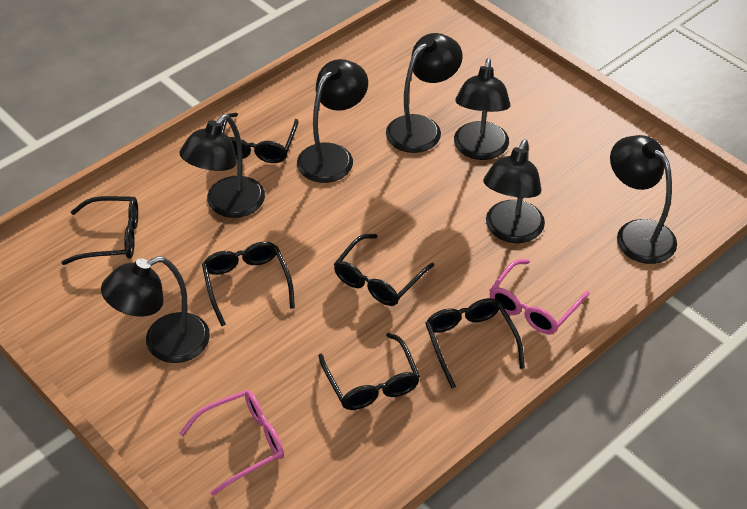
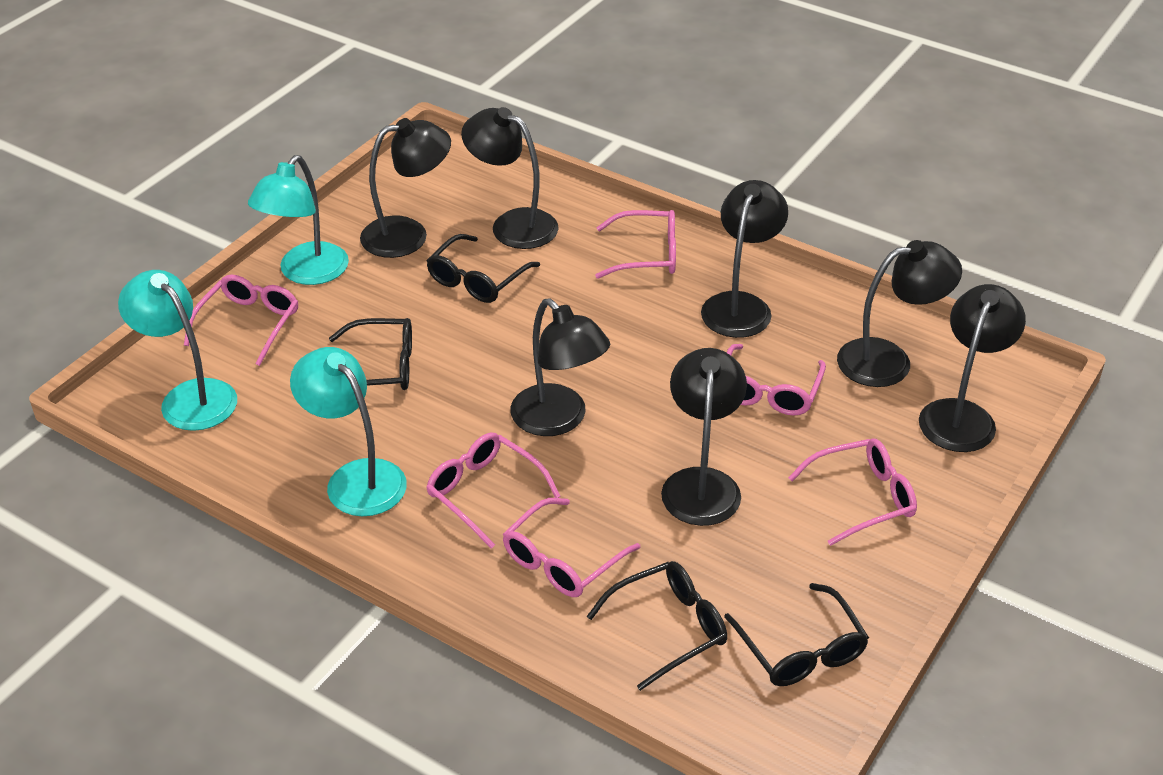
black glasses: [61,196,138,265] [202,242,295,327] [221,113,298,163] [318,333,420,410] [334,234,434,306] [425,298,525,389] = 6 -> [329,318,412,390] [426,234,540,303] [587,561,727,691] [724,583,869,686] = 4
pink glasses: [179,390,284,495] [489,259,590,334] = 2 -> [184,274,298,366] [426,432,561,549] [503,498,640,597] [595,210,676,279] [726,344,826,416] [788,438,917,546] = 6
turquoise lamp: none = 0 -> [118,270,237,431] [248,155,349,285] [290,347,407,516] = 3

